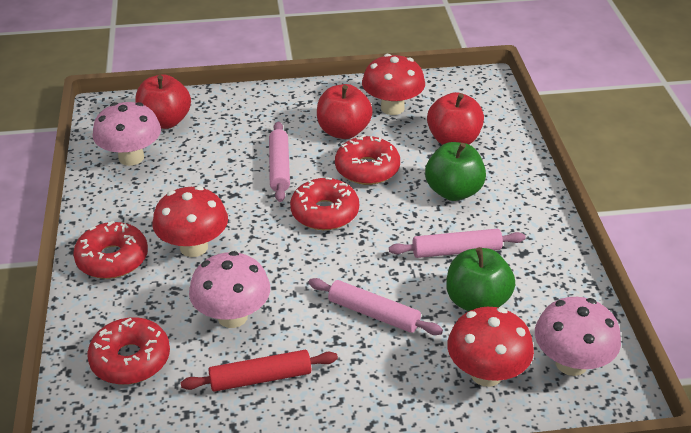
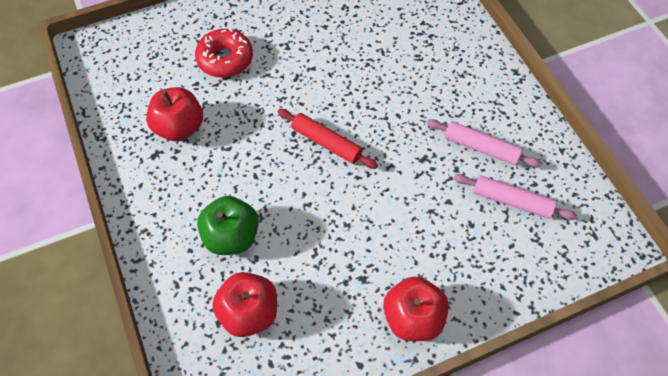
green apple: [425,142,486,201] [446,247,515,311] = 2 -> [197,196,259,255] = 1
pink mushroom: [93,102,161,166] [189,251,270,328] [535,297,621,376] = 3 -> none = 0
pink rolling pin: [269,121,290,202] [309,278,443,335] [389,229,525,258] = 3 -> [427,119,542,168] [453,174,577,220] = 2
red donut: [73,221,148,279] [87,317,170,385] [290,177,359,230] [335,134,400,185] = 4 -> [195,28,253,78] = 1
red mushroom: [153,186,228,257] [362,54,425,115] [447,307,534,387] = 3 -> none = 0

